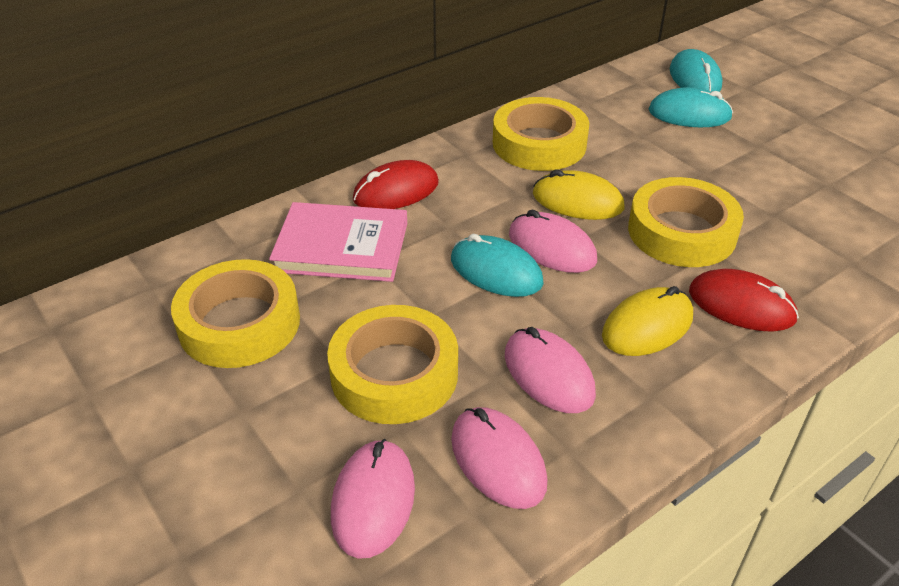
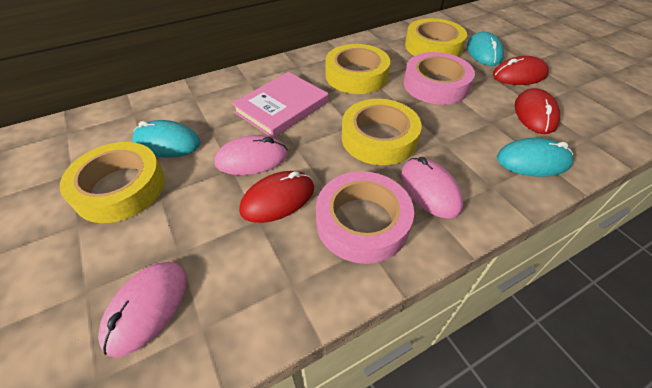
pink mouse: [331,439,415,559] [451,407,547,509] [505,327,596,413] [509,210,597,273] = 4 -> [98,262,187,358] [214,135,288,175] [401,157,463,219] = 3
pink tape: none = 0 -> [316,171,414,264] [404,52,475,105] = 2
red mouse: [353,160,439,209] [689,269,799,332] = 2 -> [239,171,314,223] [493,56,549,85] [515,88,560,134] = 3
yellow mouse: [533,170,625,220] [602,286,693,356] = 2 -> none = 0

